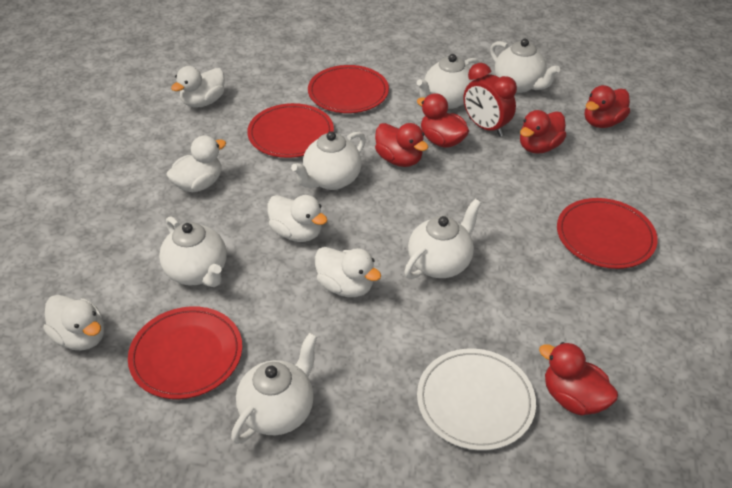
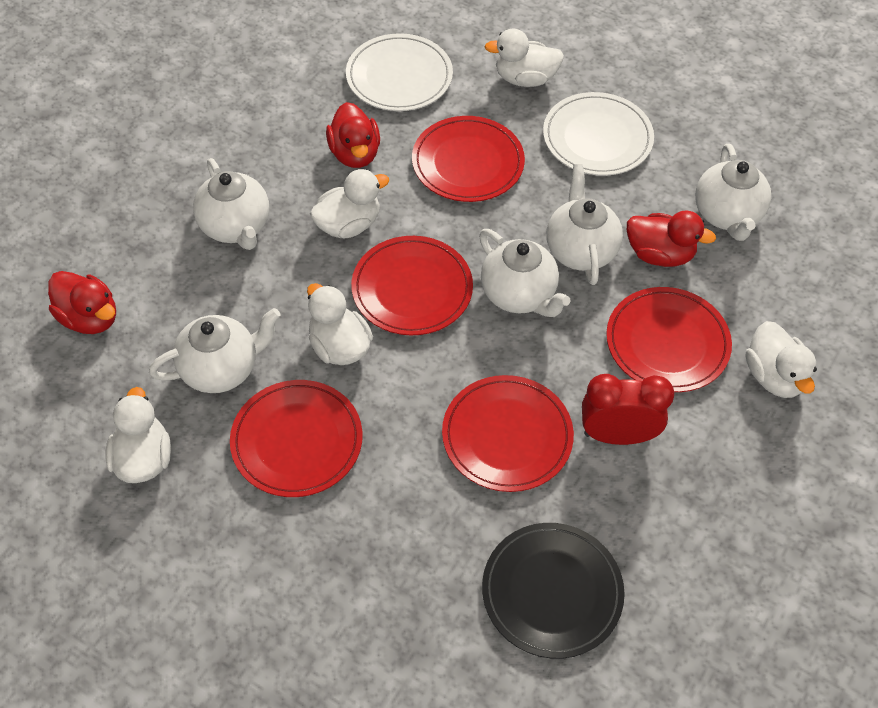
black plate: none = 0 -> [482,523,625,659] = 1
red duck: [375,123,429,167] [417,93,469,148] [520,110,567,154] [539,342,618,416] [585,85,630,128] = 5 -> [48,271,116,334] [326,102,380,168] [627,210,716,267] = 3
red plate: [128,306,242,399] [247,103,334,158] [308,65,389,113] [557,198,658,269] = 4 -> [230,380,363,497] [351,236,473,335] [412,116,525,202] [442,375,574,492] [606,287,732,392] = 5
white plate: [417,348,536,451] = 1 -> [346,33,453,111] [543,92,654,176] = 2
white teapot: [159,216,227,287] [231,333,318,444] [291,131,366,190] [404,199,481,279] [417,54,480,109] [490,39,560,93] = 6 -> [149,308,281,393] [193,158,269,250] [479,229,571,317] [546,164,623,285] [695,144,771,241] = 5

